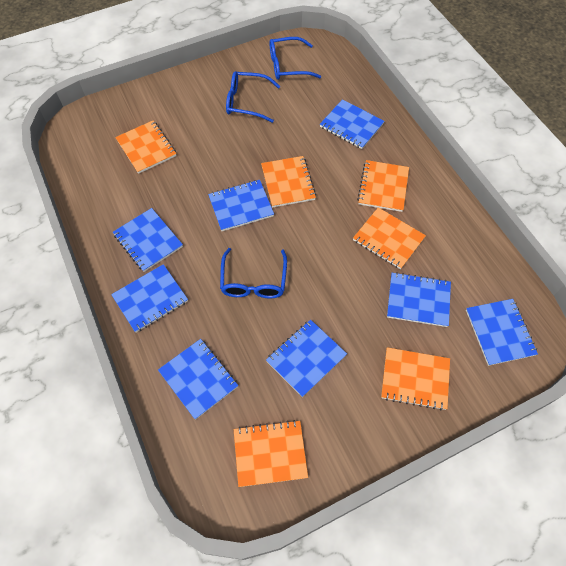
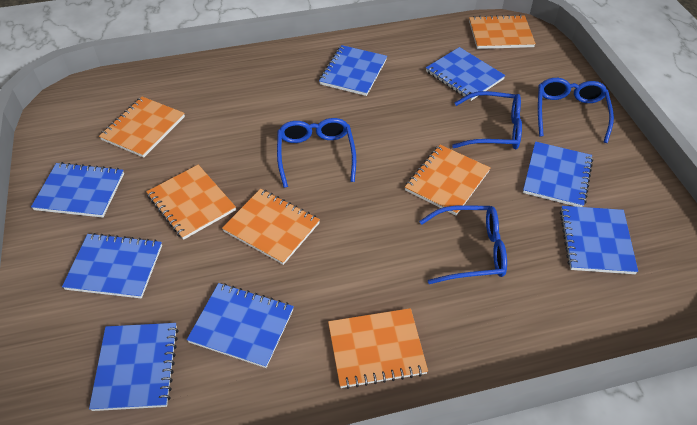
blue glasses: [220,248,287,298] [226,71,280,123] [270,37,321,80] = 3 -> [277,118,356,188] [419,205,507,284] [452,91,522,149] [538,78,614,143] = 4

